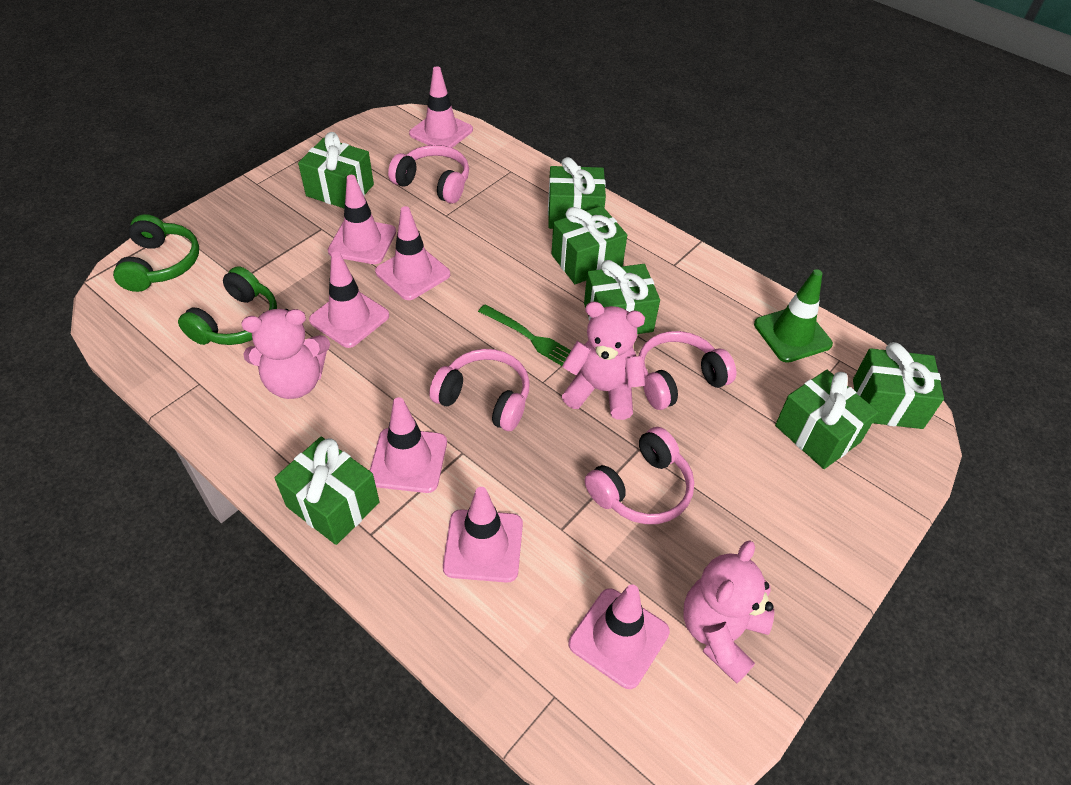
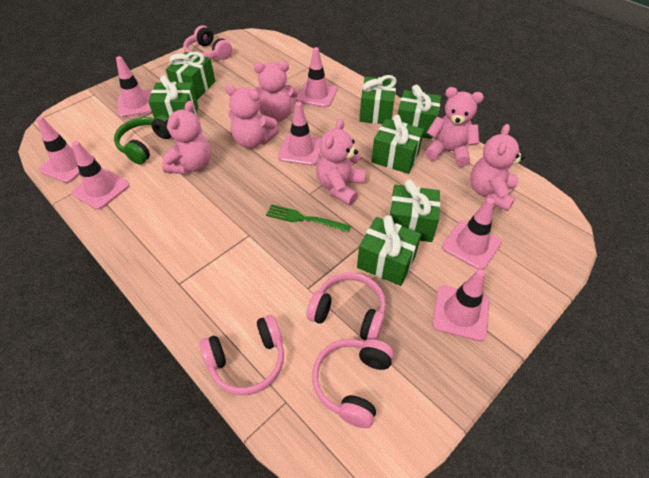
green headphones: [113,214,199,292] [178,266,277,345] = 2 -> [114,115,171,164] = 1
green traffic cone: [754,269,833,363] = 1 -> none = 0
pink teddy bear: [241,309,330,399] [562,302,645,420] [683,540,775,684] = 3 -> [162,101,211,174] [225,84,279,149] [254,61,298,122] [316,119,365,206] [425,87,484,167] [470,124,525,211] = 6

